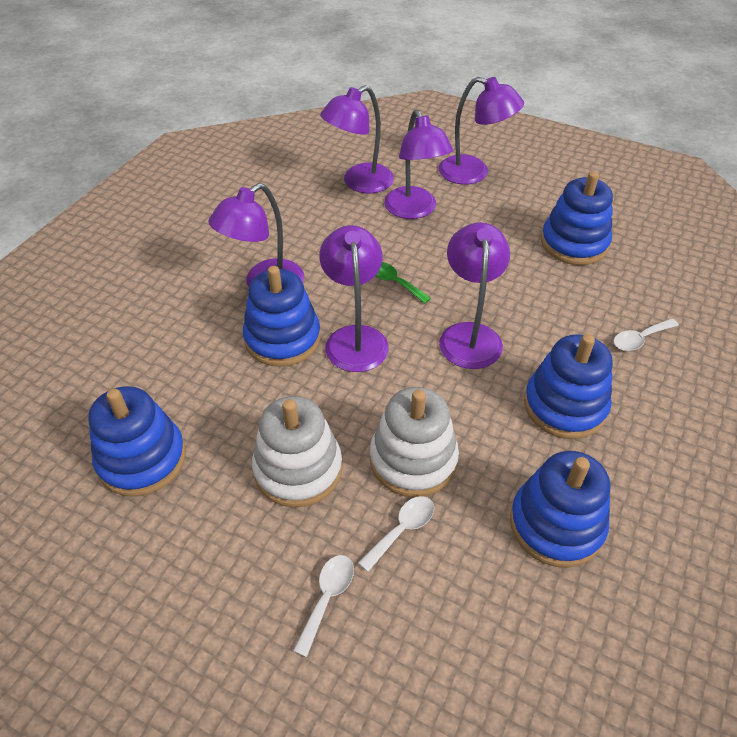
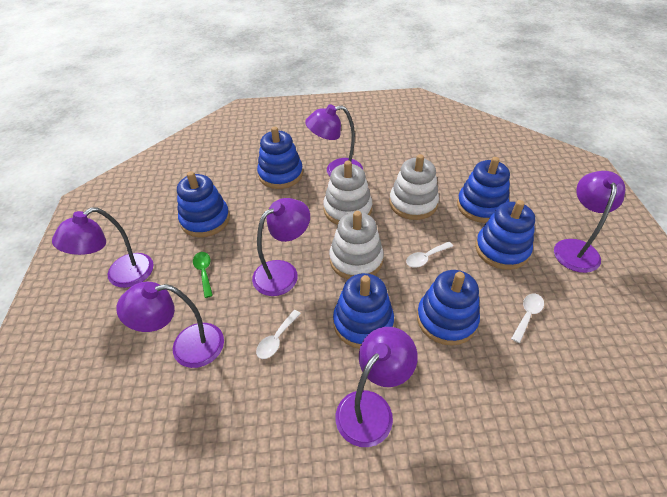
blue stacking toy: [88,386,186,497] [243,266,321,367] [510,451,610,568] [524,334,613,439] [541,171,613,265] = 5 -> [177,171,230,237] [257,126,303,189] [333,273,394,349] [417,270,480,346] [457,157,510,223] [475,200,535,270] = 6
white stacking toy: [252,396,342,507] [370,387,459,497] = 2 -> [323,161,372,225] [329,211,384,279] [389,154,439,220] = 3

